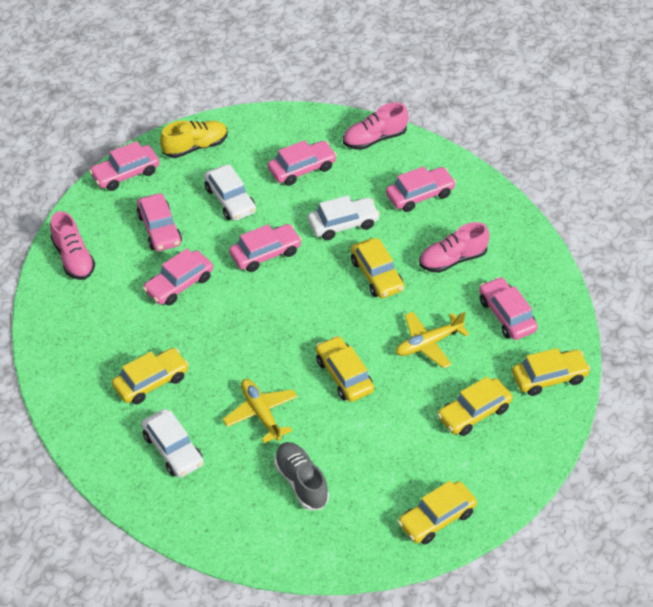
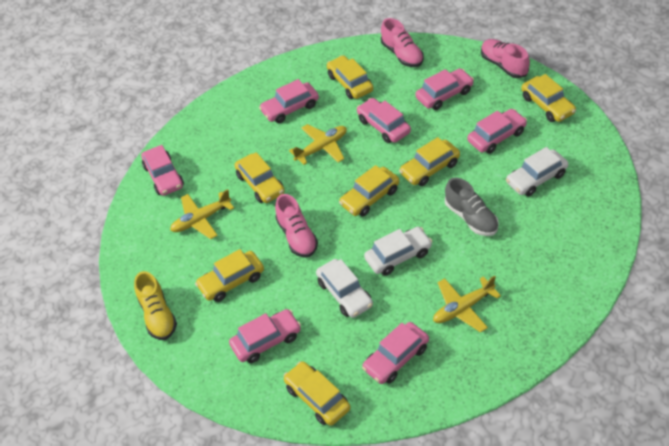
yellow car: [112,348,189,405] [316,336,374,402] [351,238,404,298] [398,481,477,544] [437,376,513,436] [512,348,591,396] = 6 -> [195,249,264,302] [235,152,285,203] [283,361,350,426] [327,55,373,99] [339,165,399,217] [399,137,460,186] [521,74,576,122] = 7
yellow plane: [223,379,298,443] [396,311,469,369] = 2 -> [170,189,234,239] [289,124,347,165] [433,275,501,333] = 3

